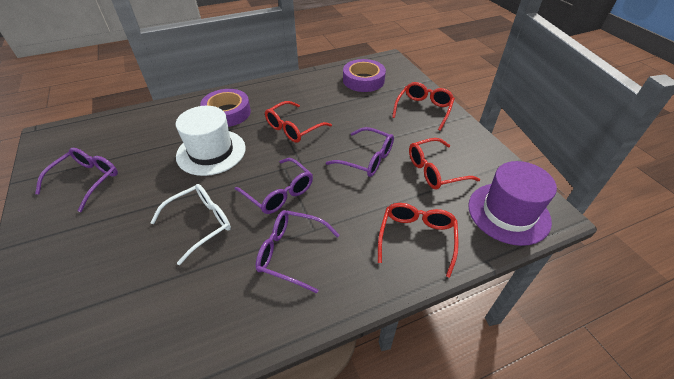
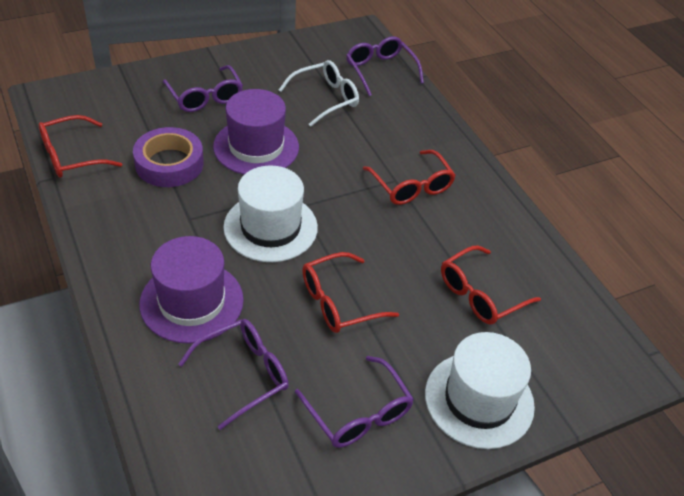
purple hat: [468,161,557,246] = 1 -> [139,236,244,344] [213,89,299,175] = 2
purple tape: [200,89,251,127] [343,59,386,92] = 2 -> [133,127,204,187] = 1
white hat: [176,106,246,176] = 1 -> [223,165,318,262] [425,332,535,449] = 2

